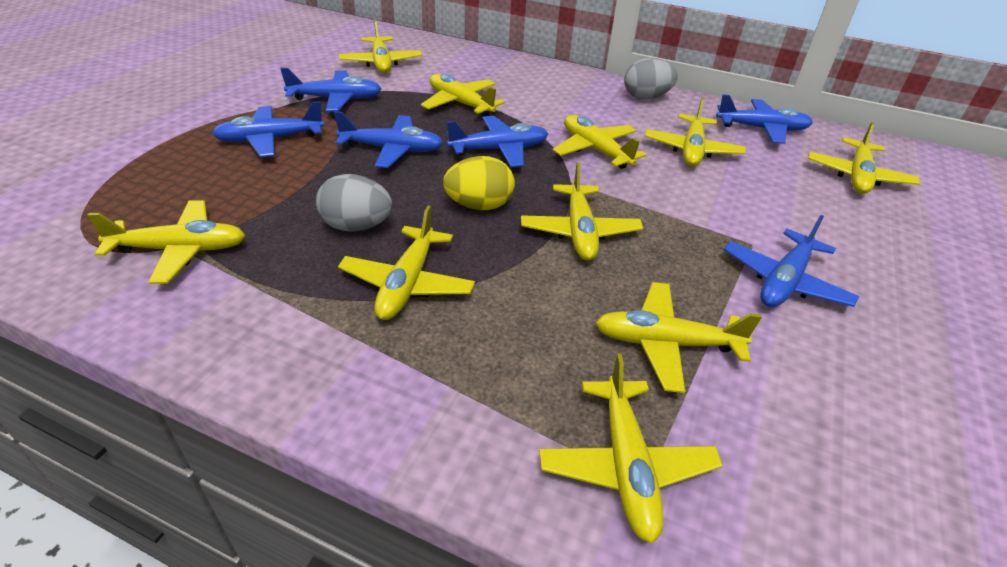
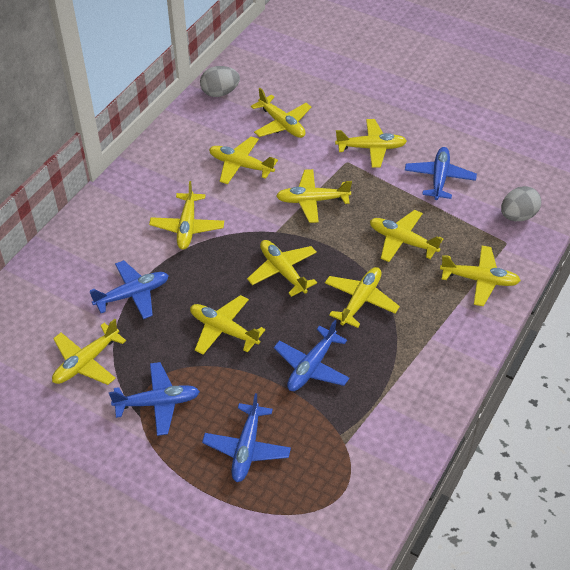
blue plane: [212,101,325,157] [280,68,382,112] [334,111,443,168] [447,116,548,167] [716,94,813,144] [724,215,859,307] = 6 -> [90,260,169,319] [109,362,200,436] [202,393,291,482] [274,320,350,391] [405,147,477,200] = 5
yellow egg: [443,156,515,210] = 1 -> none = 0
yellow plane: [88,200,246,284] [338,206,475,320] [339,19,422,73] [421,74,505,117] [521,162,643,261] [539,354,723,543] [553,115,647,169] [596,282,762,393] [645,97,746,166] [808,122,920,194] = 10 -> [52,319,126,385] [149,181,224,250] [190,295,265,355] [209,137,278,184] [247,240,317,297] [251,88,312,138] [276,169,352,223] [325,267,400,328] [335,119,407,168] [370,210,443,262] [440,246,521,306] = 11

